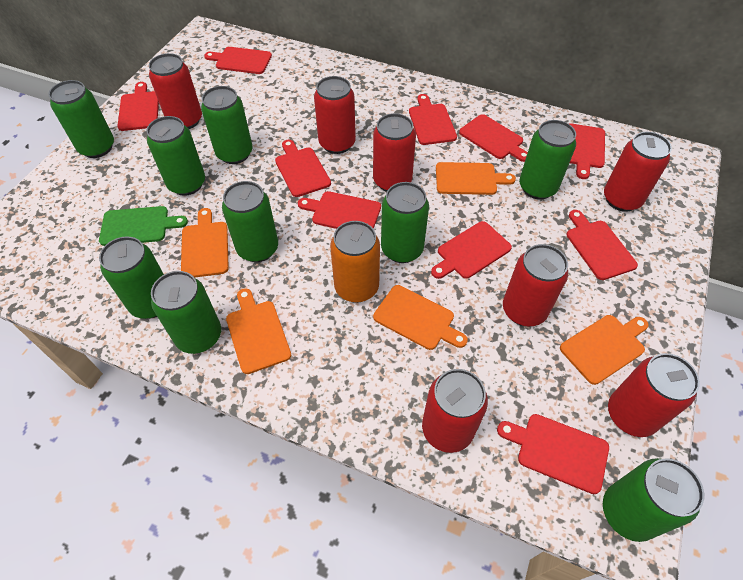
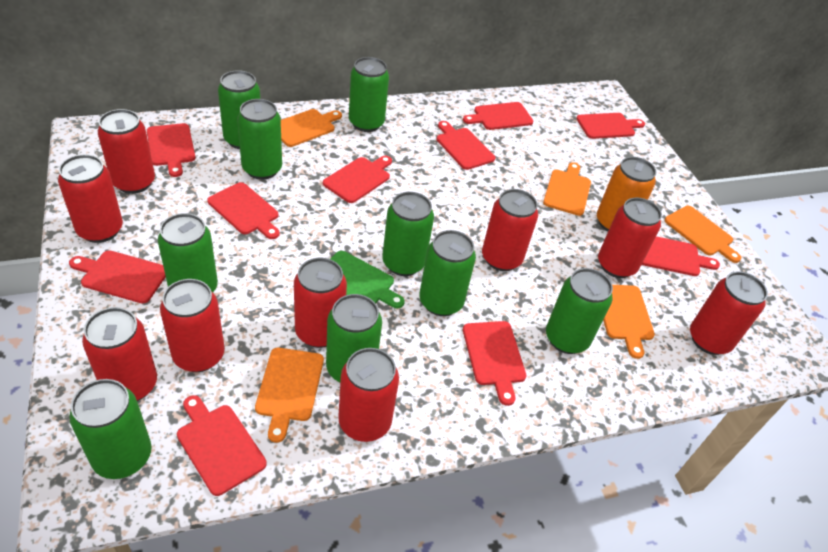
red can: [149,53,202,129] [314,76,356,154] [373,113,416,192] [422,369,488,453] [503,244,568,326] [604,132,672,212] [608,353,700,437] = 7 -> [58,154,123,243] [82,307,157,401] [98,109,155,194] [160,279,225,372] [294,258,347,348] [338,348,399,442] [482,189,538,271] [598,198,662,278] [690,272,768,355] = 9

